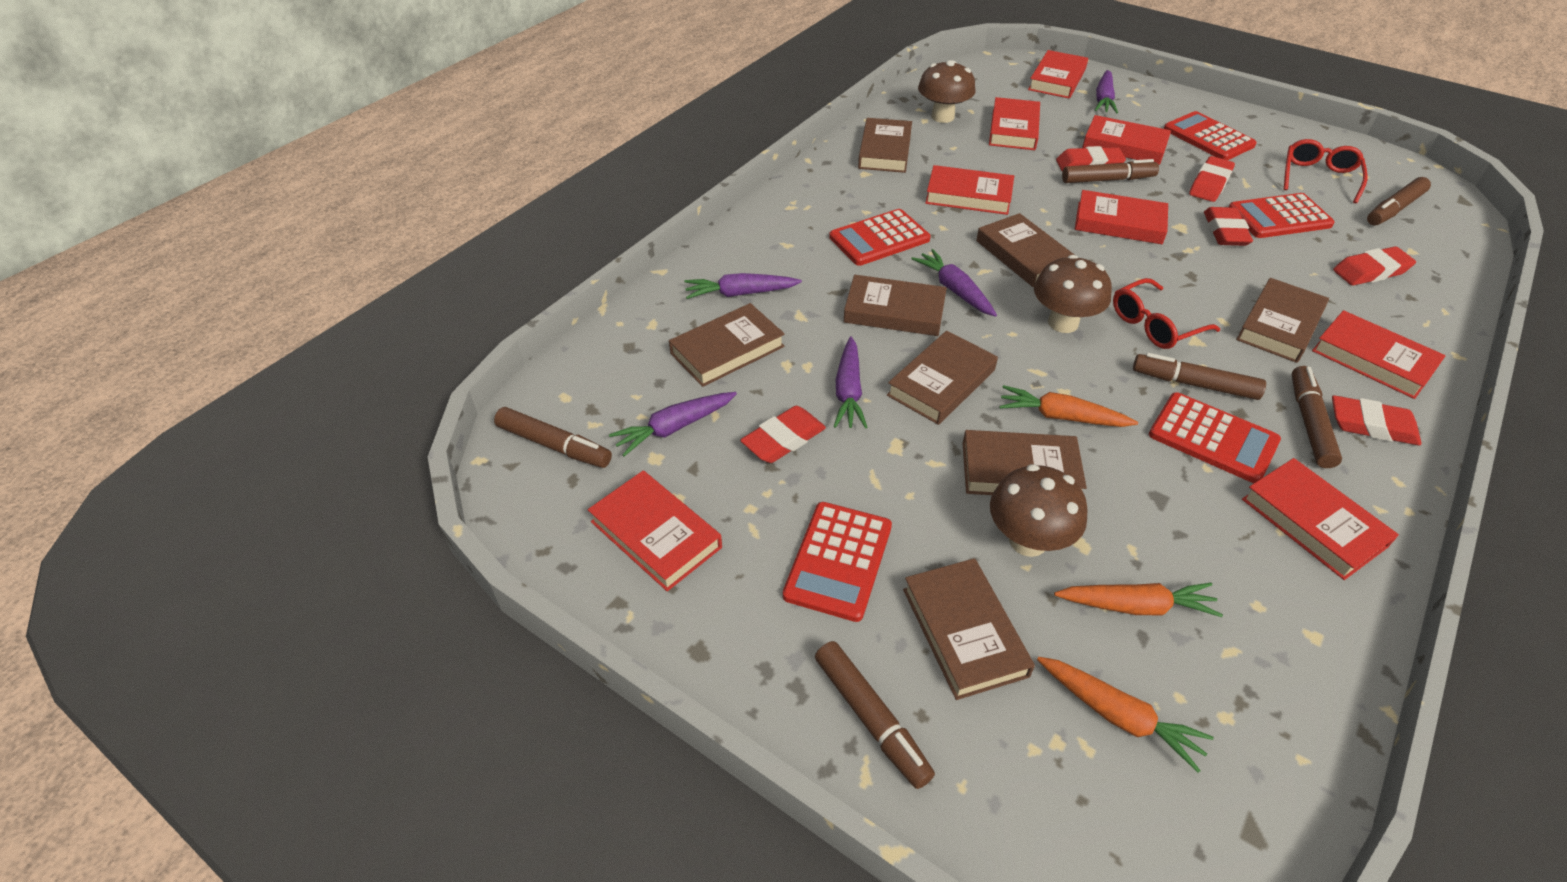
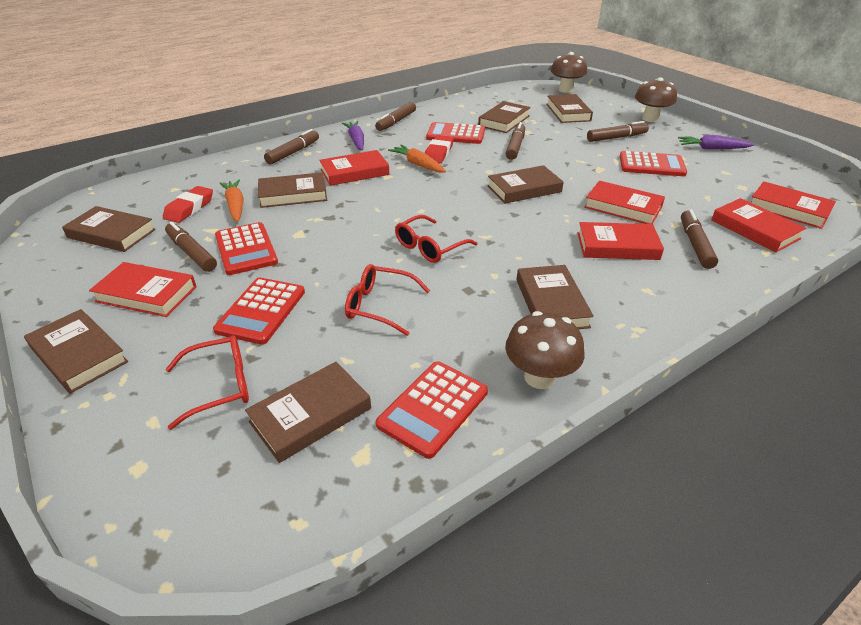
orange carrot: [999,385,1138,427] [1037,657,1214,773] [1054,583,1223,617] = 3 -> [219,180,244,222] [388,145,446,173] = 2
purple carrot: [609,392,737,457] [685,273,802,299] [833,336,868,429] [911,249,997,317] [1095,70,1118,113] = 5 -> [342,121,364,150] [678,135,755,149] = 2
red book: [588,471,722,591] [925,165,1014,215] [989,97,1040,150] [1028,50,1088,99] [1075,190,1168,244] [1082,115,1171,165] [1242,458,1399,580] [1312,310,1446,399] = 8 -> [89,262,197,317] [319,150,390,186] [577,222,664,260] [584,181,665,224] [711,198,806,253] [751,181,836,229] = 6
red eraser: [740,406,826,463] [1056,146,1126,172] [1189,156,1235,202] [1204,207,1253,246] [1332,395,1421,446] [1333,246,1416,286] = 6 -> [163,186,213,223] [425,135,453,163] = 2
red glasses: [1113,278,1220,349] [1284,139,1368,204] = 2 -> [166,335,249,430] [345,264,430,336] [395,215,478,263] = 3

